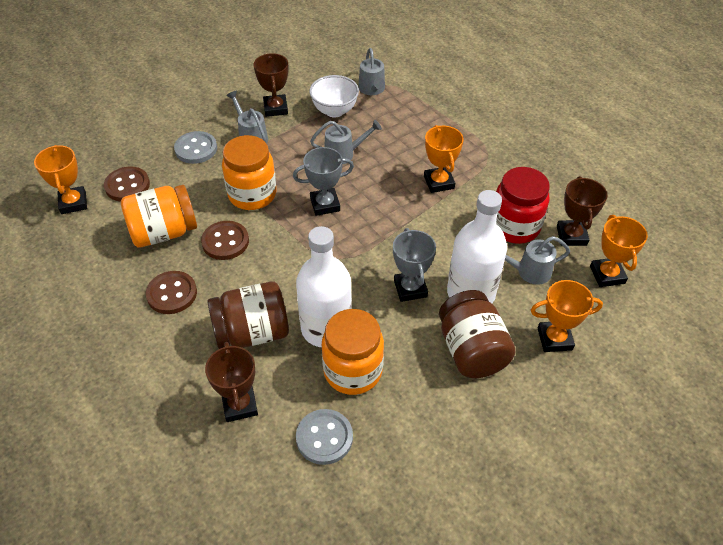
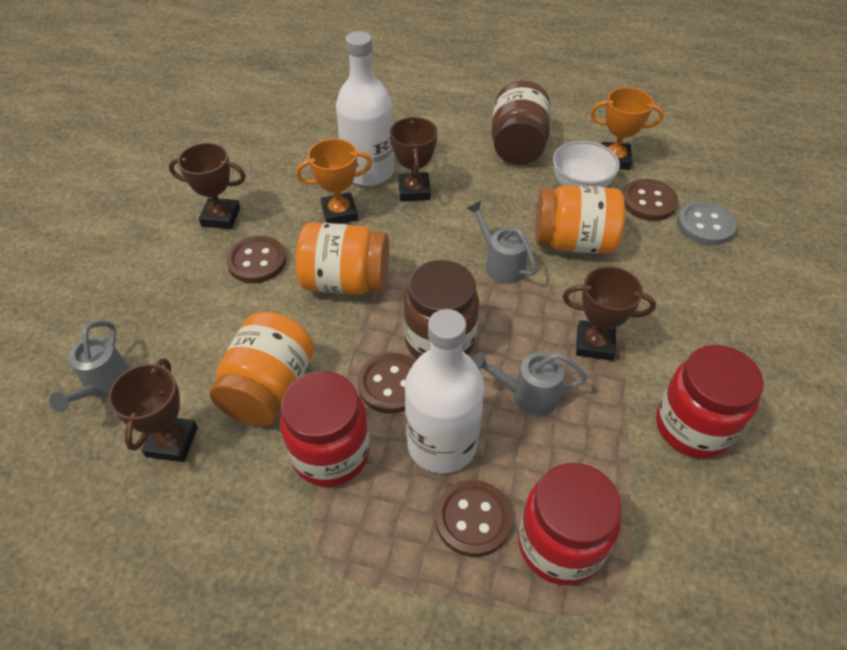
brown button: [104,167,150,202] [146,271,197,314] [201,221,249,260] = 3 -> [226,236,286,283] [357,353,416,414] [435,480,512,557] [623,179,678,221] = 4
brown trophy: [205,342,258,422] [254,53,288,117] [557,176,608,246] = 3 -> [108,358,198,462] [169,143,246,229] [390,117,437,201] [562,266,656,361] = 4
grey button: [174,131,217,164] [296,409,353,465] = 2 -> [677,201,737,245] = 1
grey trophy: [293,147,354,216] [393,228,436,302] = 2 -> none = 0
grey watering can: [226,91,268,144] [310,120,382,164] [358,48,385,95] [505,236,570,285] = 4 -> [49,321,130,412] [467,201,537,284] [472,352,587,415] = 3
orange trophy: [34,145,87,214] [424,125,463,193] [531,280,603,352] [590,215,648,287] = 4 -> [296,139,372,224] [590,87,664,170] = 2
red jar: [496,167,550,244] = 1 -> [280,371,370,487] [518,463,622,585] [656,345,764,459] = 3

